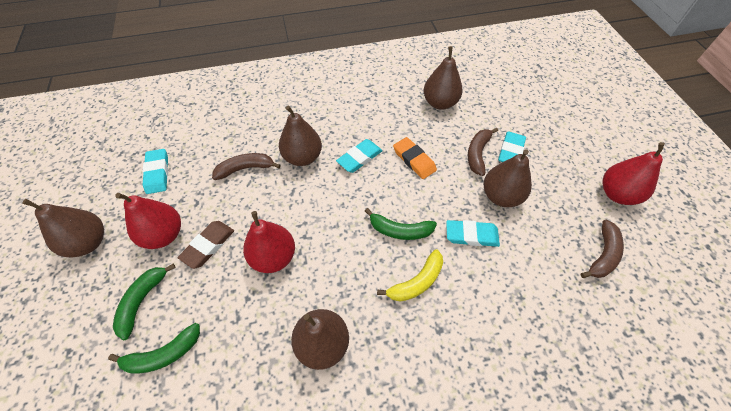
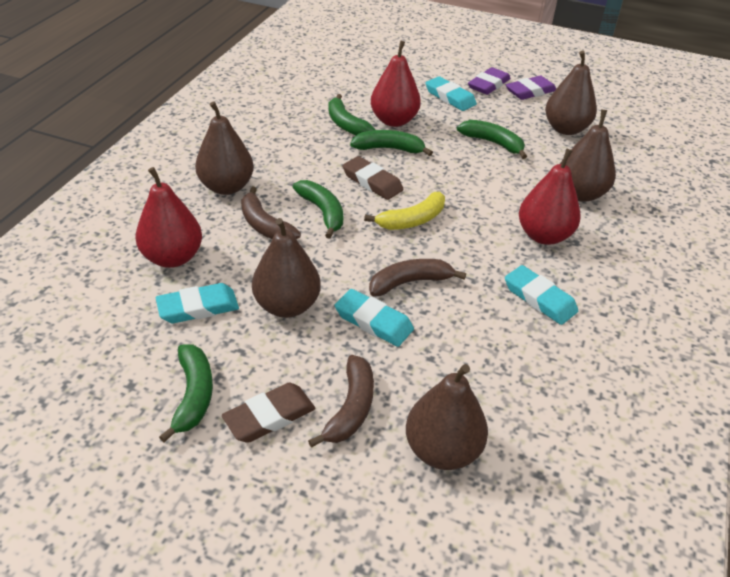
brown eraser: [178,221,234,269] = 1 -> [222,383,315,443] [342,156,404,200] = 2
green banana: [108,323,200,373] [113,264,176,340] [365,208,437,240] = 3 -> [159,344,213,442] [293,180,343,239] [328,94,375,135] [350,130,433,156] [457,120,527,159] = 5
orange eraser: [393,137,437,179] = 1 -> none = 0
purple eraser: none = 0 -> [468,67,511,95] [506,76,556,100] = 2

